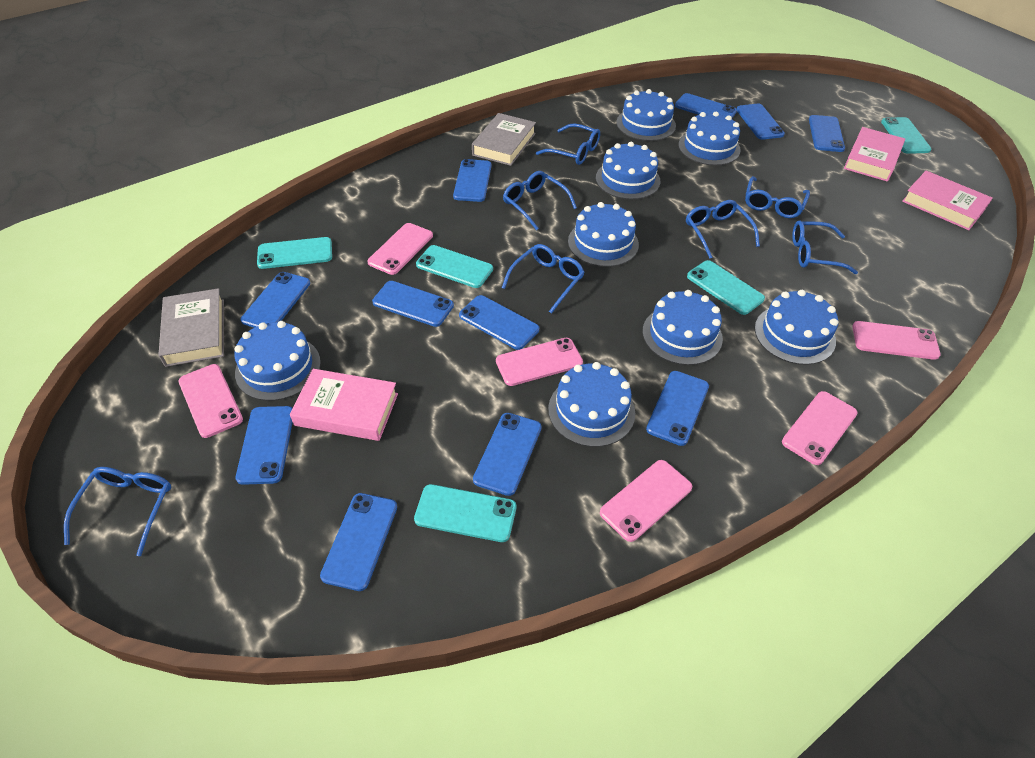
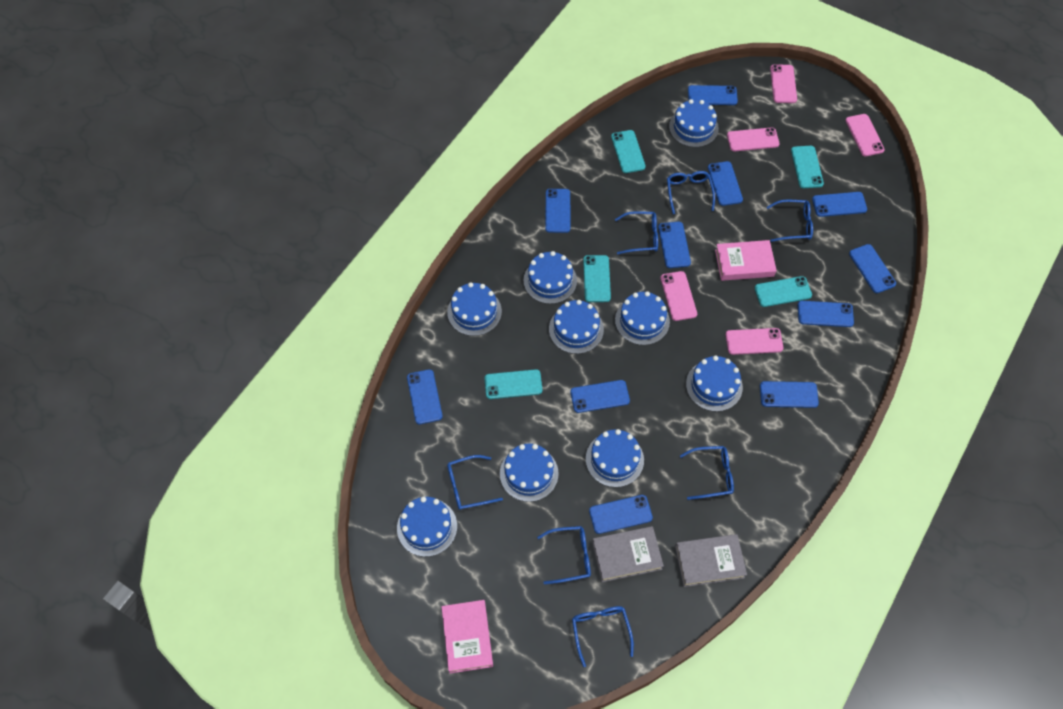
blue cake: [235,321,321,401] [548,362,635,447] [568,202,639,267] [596,142,660,200] [616,89,676,141] [643,290,723,365] [678,112,741,166] [755,290,838,365] = 8 -> [397,496,457,557] [447,282,502,336] [500,443,559,502] [523,251,577,304] [549,300,604,354] [586,429,644,487] [615,291,670,345] [669,99,719,147] [686,356,743,412] = 9
pink book: [290,369,398,441] [844,127,905,182] [902,171,992,230] = 3 -> [441,600,493,673] [715,240,777,281] = 2
pink phone: [178,364,243,438] [367,223,433,275] [496,338,583,386] [600,460,692,542] [782,391,857,465] [852,321,941,360] = 6 -> [660,271,697,321] [725,328,783,355] [727,127,780,151] [770,64,797,103] [845,114,885,156] = 5

